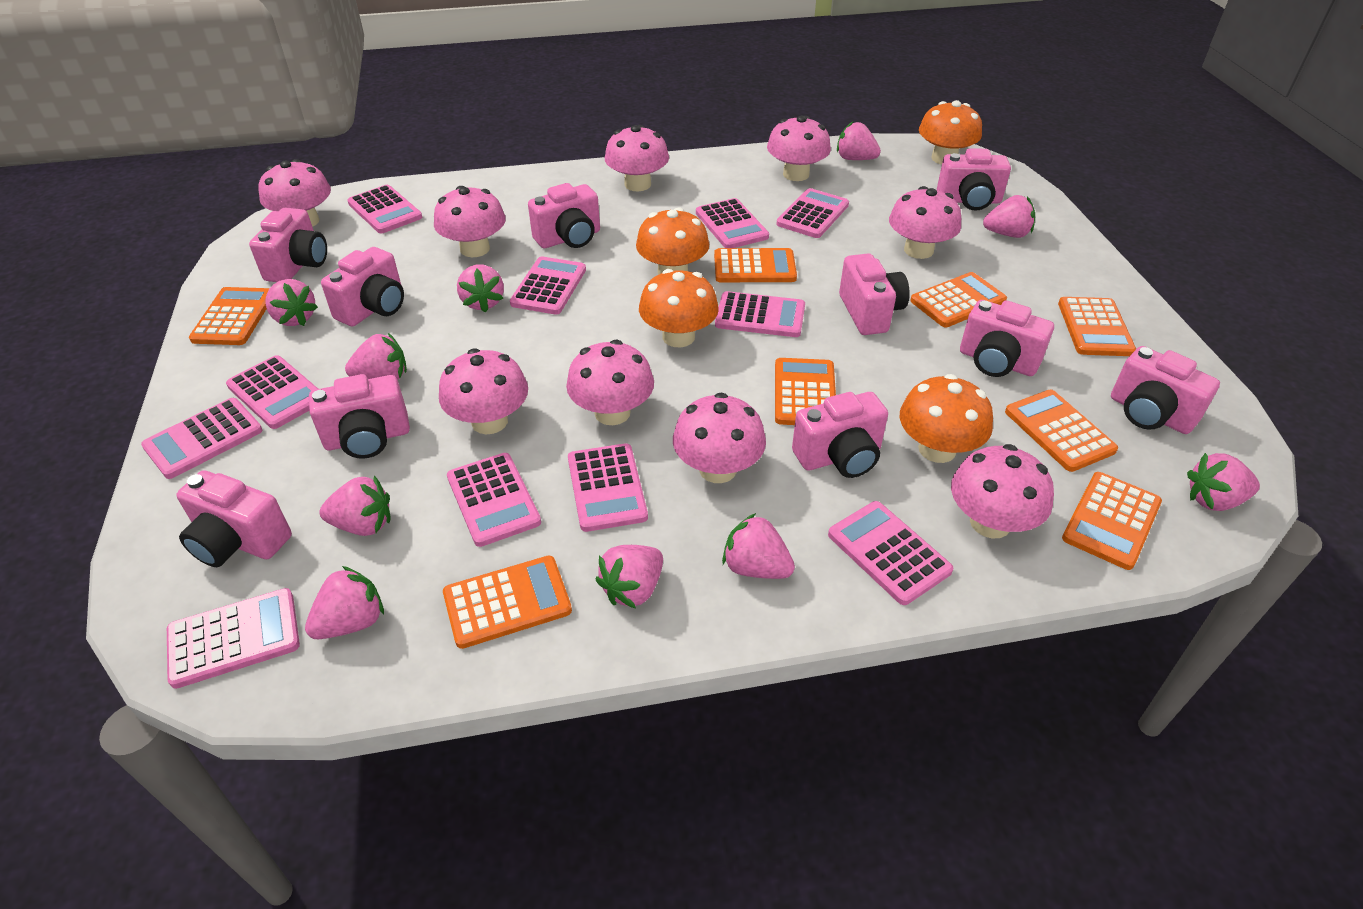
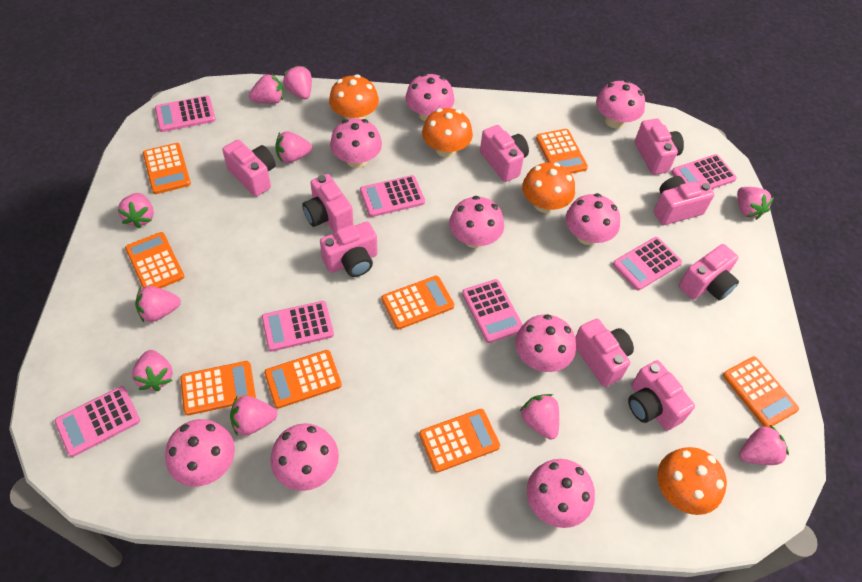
pink calculator: [141,398,262,479] [167,588,300,689] [226,355,318,429] [347,185,422,233] [447,453,541,547] [510,256,586,314] [568,443,648,532] [696,198,769,248] [715,291,805,337] [777,188,849,238] [828,501,953,605] = 11 -> [55,386,140,457] [155,96,216,132] [262,301,334,352] [360,175,425,217] [462,279,523,343] [613,237,682,290] [671,154,737,189] = 7
pink camera: [177,470,292,567] [249,207,327,282] [309,374,410,459] [321,247,404,327] [528,183,600,248] [792,392,888,478] [839,253,910,335] [937,148,1011,211] [960,300,1054,377] [1111,346,1220,434] = 10 -> [222,140,276,197] [302,174,354,233] [320,222,377,277] [480,125,529,182] [575,319,634,387] [628,360,695,431] [635,119,684,175] [654,176,714,225] [679,244,739,301] = 9

